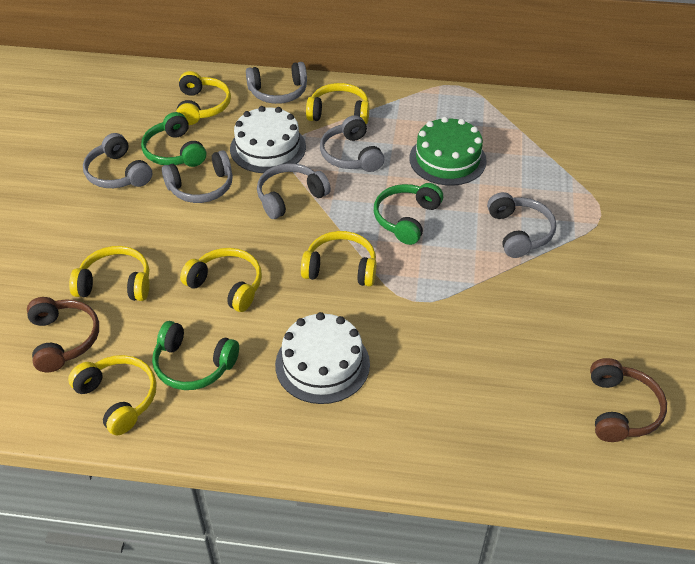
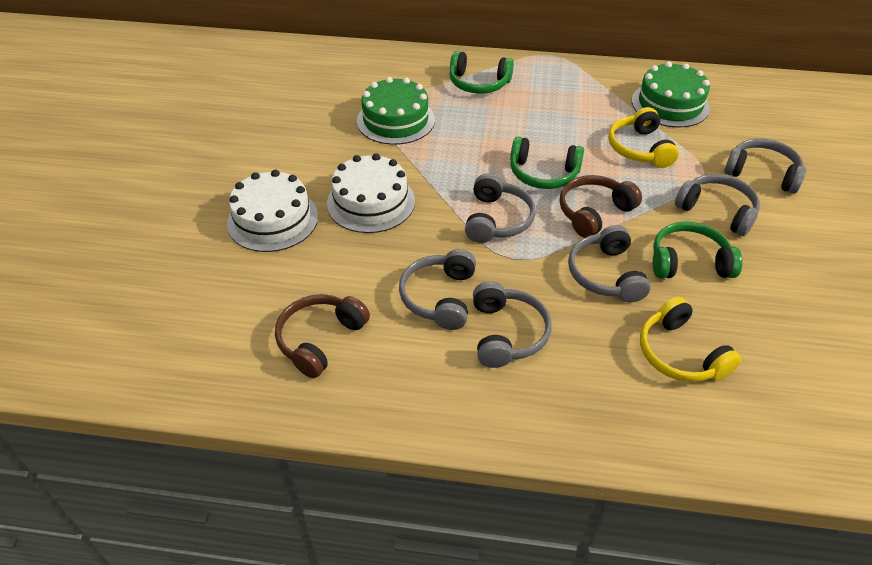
green cake: [409,117,487,186] = 1 -> [357,77,435,145] [632,61,710,127] = 2
yellow headphones: [68,355,157,435] [69,246,149,301] [176,71,231,125] [180,248,262,312] [301,231,377,287] [306,83,369,124] = 6 -> [608,107,679,168] [640,297,741,382] = 2

